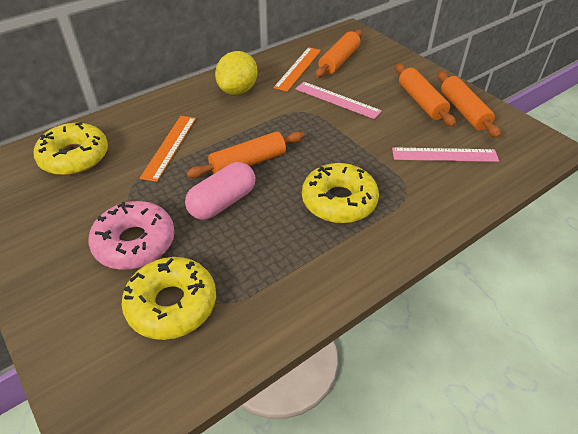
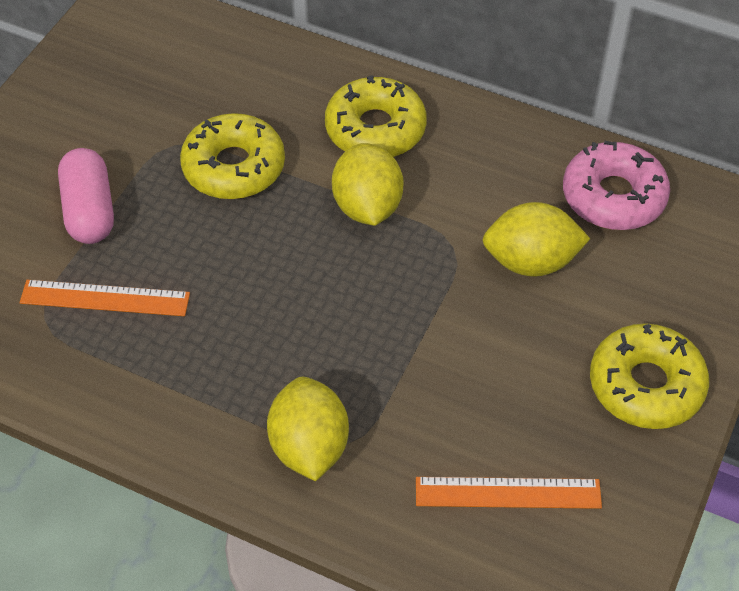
orange rolling pin: [187,132,304,178] [315,30,362,78] [395,64,456,127] [437,71,501,138] = 4 -> none = 0
pink ruler: [295,82,382,119] [392,147,499,162] = 2 -> none = 0
yellow lemon: [215,51,258,95] = 1 -> [267,377,349,481] [332,143,404,226] [483,202,590,277] = 3

